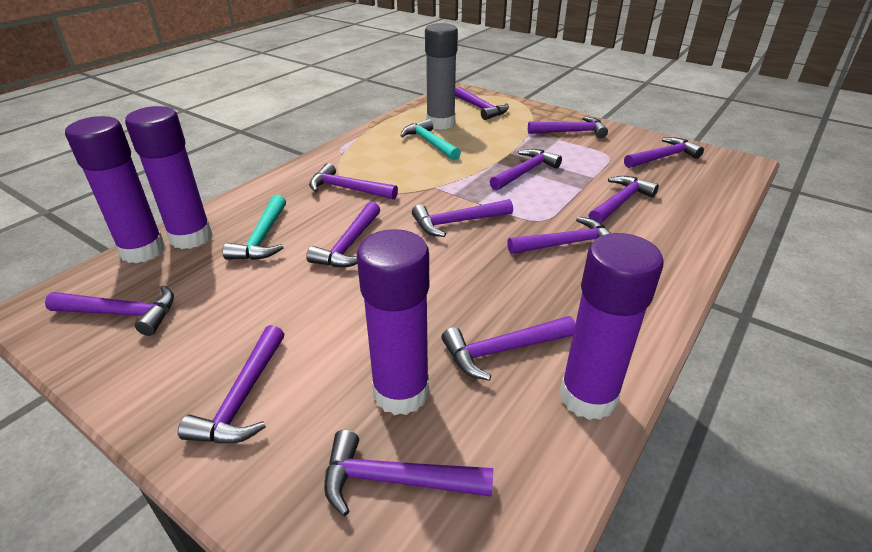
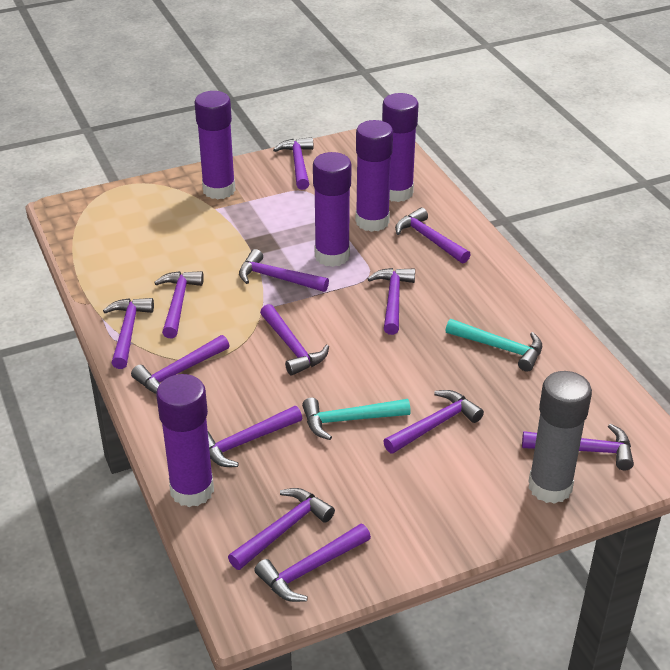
purple glue stick: [65,116,165,263] [125,106,212,249] [357,229,429,415] [559,233,663,420] = 4 -> [156,374,214,507] [194,91,236,200] [313,152,351,267] [356,120,393,232] [382,93,419,202] = 5

